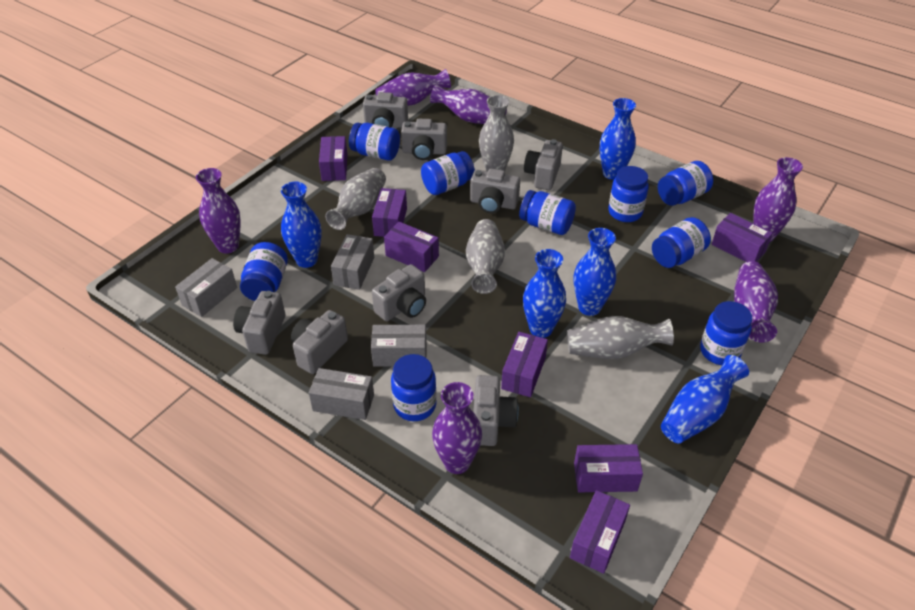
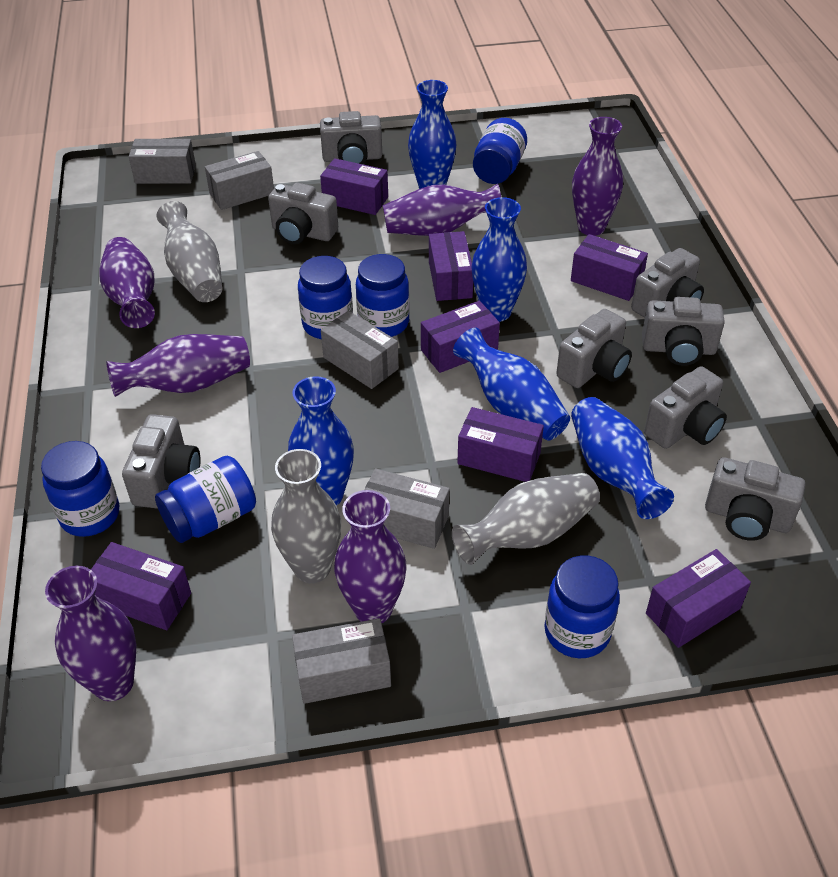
blue jar: [240,242,288,301] [349,123,400,161] [391,354,437,421] [421,151,475,195] [519,190,576,235] [608,166,649,222] [652,217,711,268] [658,161,713,206] [700,301,753,365] = 9 -> [41,441,120,537] [155,456,256,543] [298,256,353,339] [356,254,409,337] [473,118,527,184] [544,555,620,658] = 6
grey box: [175,258,237,317] [309,368,374,420] [331,234,374,290] [371,325,427,367] = 4 -> [129,139,196,184] [205,151,274,210] [292,618,391,704] [321,311,399,389] [364,469,450,549] = 5
grey vase: [325,168,386,230] [466,219,505,294] [479,95,514,171] [567,316,674,359] = 4 -> [157,201,223,302] [271,449,341,583] [452,473,600,565] = 3

